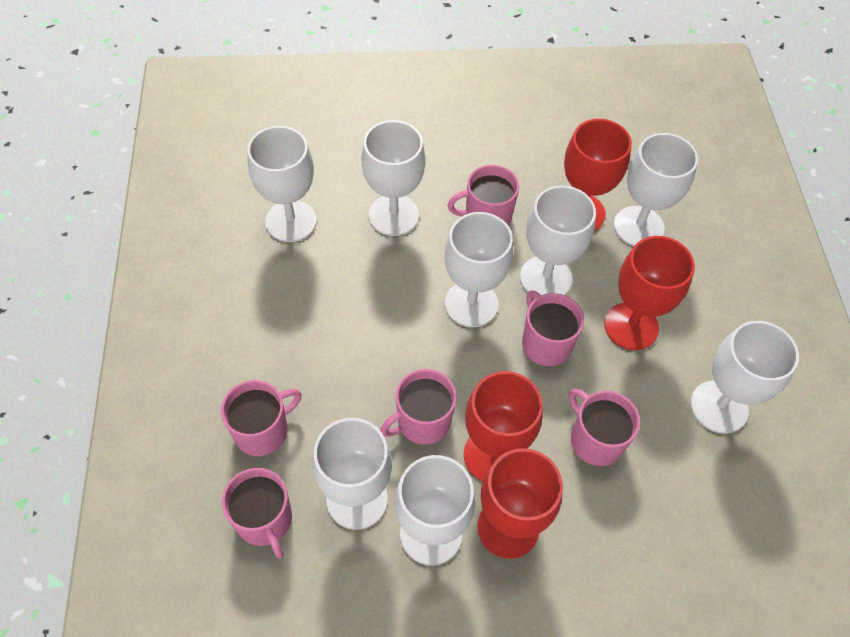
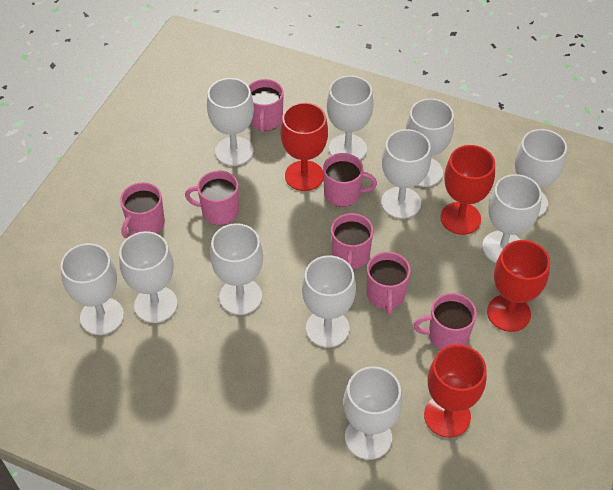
pink mug: [221,380,302,456] [222,468,292,558] [380,369,456,444] [447,165,519,226] [522,290,584,366] [569,388,640,466] = 6 -> [120,182,165,238] [185,171,239,225] [249,79,284,133] [323,153,377,207] [331,213,373,269] [366,252,411,315] [413,293,477,349] = 7
white goblet: [247,126,317,242] [312,418,392,530] [361,120,425,236] [394,455,475,565] [444,212,513,327] [520,185,596,295] [614,133,698,246] [690,321,799,434] = 8 -> [61,243,124,335] [119,231,178,323] [207,78,254,166] [210,223,263,315] [302,255,356,348] [327,75,374,160] [343,366,402,460] [381,129,431,219] [406,98,454,187] [482,174,542,263] [515,129,567,217] = 11

